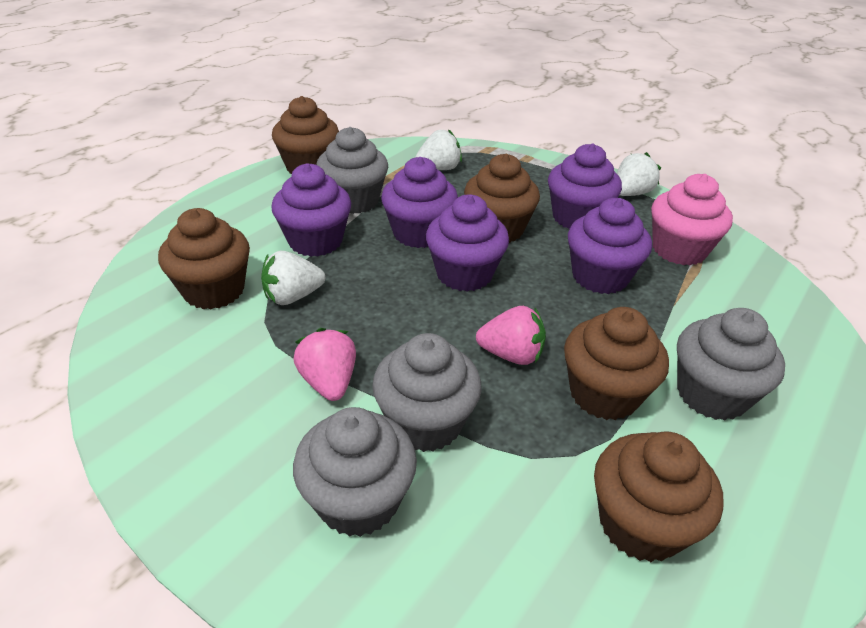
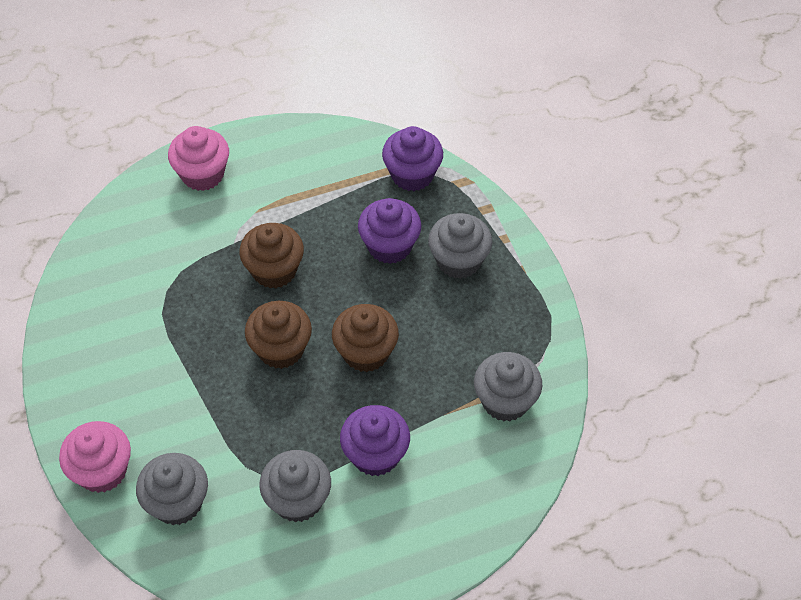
brown cupcake: [158,208,250,309] [272,96,339,174] [464,154,540,243] [564,307,669,420] [594,431,724,562] = 5 -> [239,223,304,289] [245,301,312,369] [332,304,399,372] = 3
pink cupcake: [651,174,733,265] = 1 -> [59,421,131,493] [168,126,229,191] = 2
pink strawberry: [293,328,356,401] [476,306,546,365] = 2 -> none = 0
purple cupcake: [271,163,351,257] [381,157,458,248] [426,194,509,291] [548,143,622,229] [568,198,652,294] = 5 -> [340,405,410,476] [358,198,421,264] [382,126,443,191] = 3
white strawberry: [261,251,325,305] [415,129,462,170] [617,152,661,196] = 3 -> none = 0

